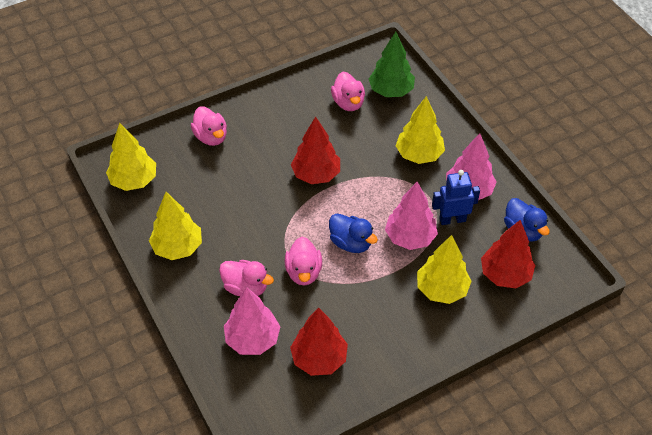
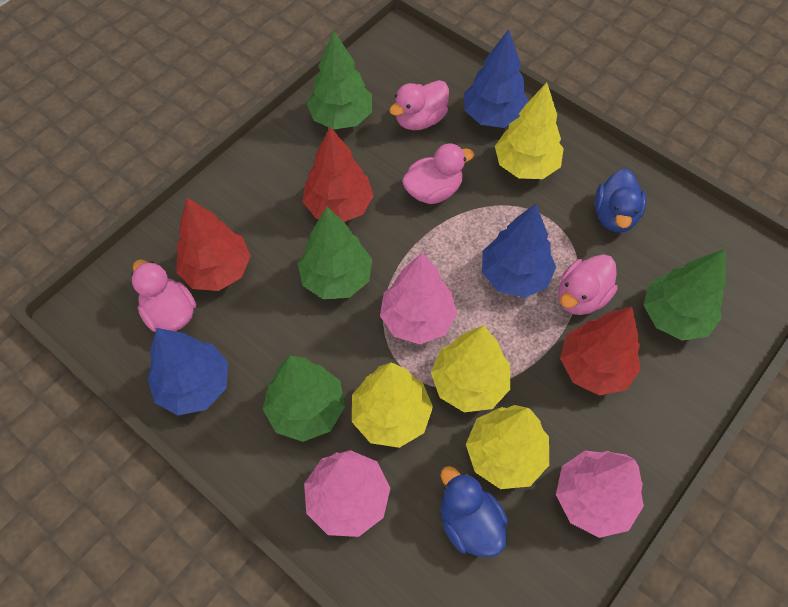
blue robot: [432,170,480,225] = 1 -> none = 0
blue tree: none = 0 -> [148,328,228,415] [464,29,529,128] [482,204,556,298] = 3
green tree: [369,32,415,97] = 1 -> [263,355,345,442] [298,207,372,299] [307,31,372,130] [644,249,726,341] = 4

